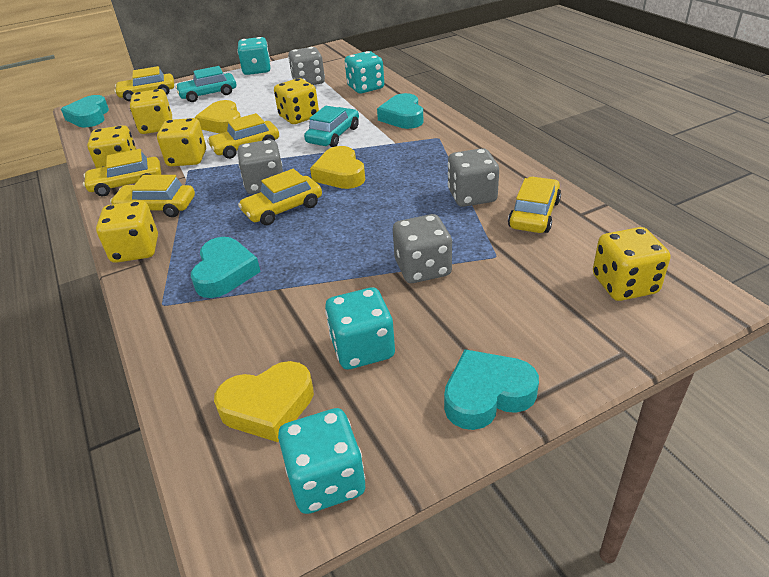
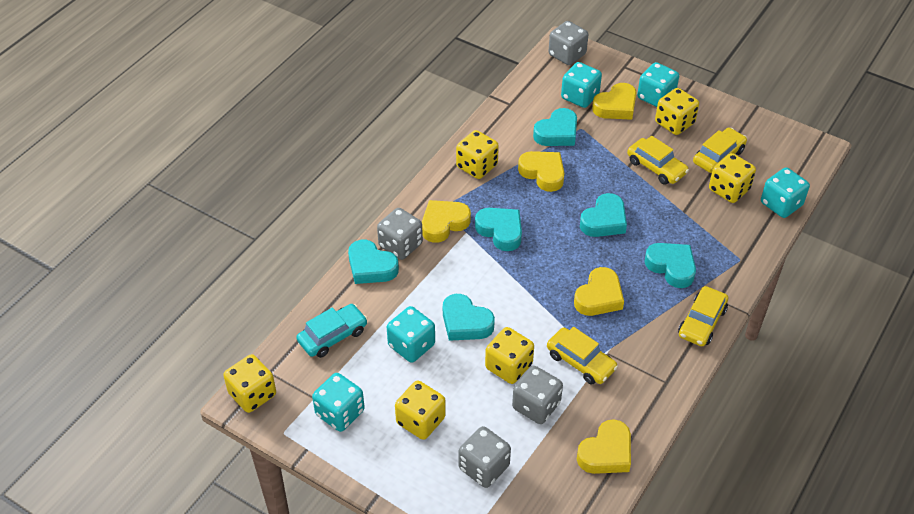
turquoise car: [175,66,236,102] [304,106,359,147] = 2 -> [296,304,368,358] = 1
turquoise dice: [237,37,271,75] [278,408,365,514] [325,287,395,369] [345,51,384,93] = 4 -> [312,373,365,432] [387,306,435,363] [561,62,602,108] [637,62,679,107] [761,168,810,218] = 5
turquoise heart: [61,95,109,128] [191,237,261,298] [377,93,423,129] [444,349,539,430] = 4 -> [348,240,399,284] [443,294,495,341] [475,208,522,251] [533,108,577,146] [580,193,627,237] [644,243,696,288] = 6
yellow car: [83,149,161,196] [110,175,195,217] [114,66,174,101] [207,113,279,159] [238,169,322,225] [508,177,561,233] = 6 -> [547,327,618,385] [627,136,689,185] [678,286,728,346] [693,128,747,173] = 4
yellow heart: [195,100,241,134] [214,361,314,442] [310,146,365,189] = 3 -> [422,200,471,243] [518,151,564,192] [574,267,624,316] [577,419,631,474] [592,83,637,120] = 5

